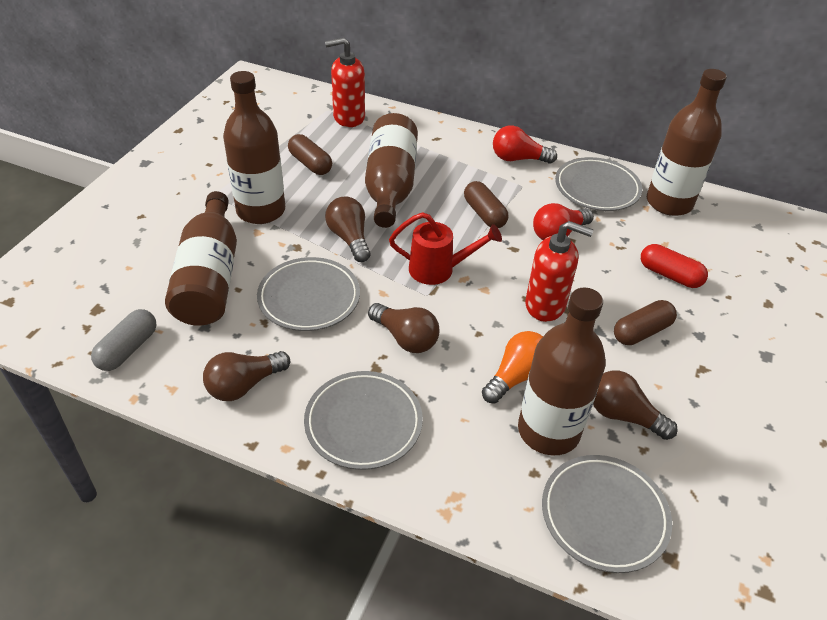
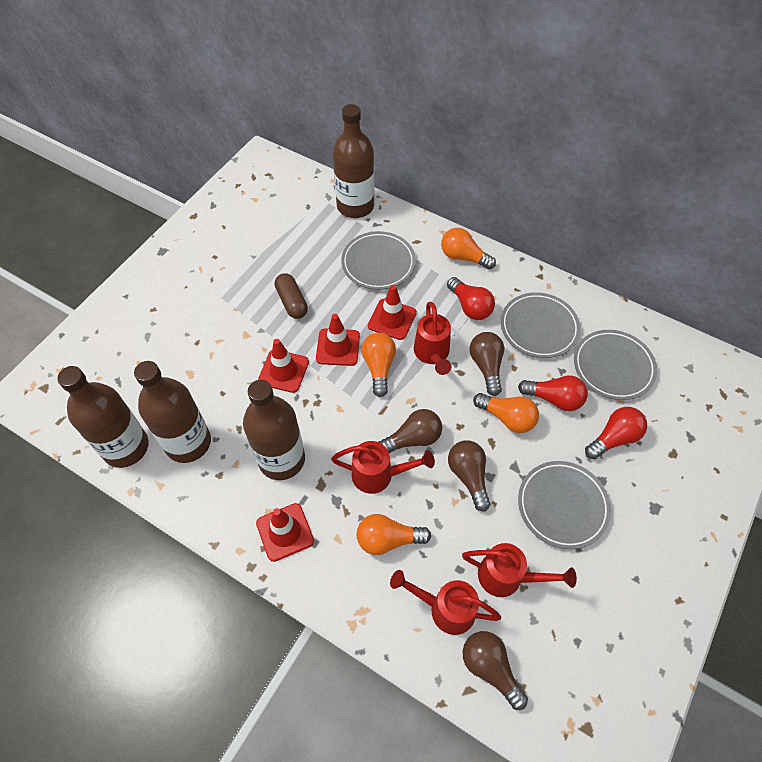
brown bottle: [165,191,237,326] [223,71,285,224] [365,113,418,228] [518,288,606,455] [647,69,727,216] = 5 -> [57,366,149,468] [134,361,211,463] [243,380,305,480] [333,104,374,218] = 4
brown capsule: [288,134,332,175] [464,181,508,228] [614,300,677,345] = 3 -> [274,273,308,319] = 1
grey capsule: [91,309,156,371] = 1 -> none = 0
orange light bulb: [482,331,543,404] = 1 -> [357,514,431,555] [361,333,396,397] [441,228,496,269] [473,393,539,433] = 4
red capsule: [641,244,708,288] = 1 -> none = 0
red light bulb: [493,125,557,164] [533,203,594,240] = 2 -> [447,277,495,320] [518,375,588,411] [585,407,647,459] = 3
red soap dispenser: [325,37,365,127] [525,221,594,322] = 2 -> none = 0
red traffic cone: none = 0 -> [256,503,314,562] [258,339,309,393] [316,314,360,366] [368,285,417,340] = 4
red watering can: [389,212,502,285] = 1 -> [331,441,435,494] [390,570,501,635] [414,302,451,375] [462,543,577,597] = 4

